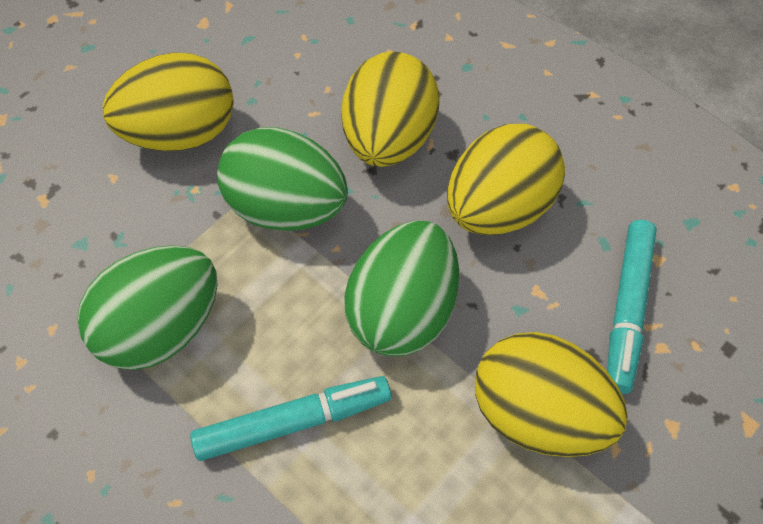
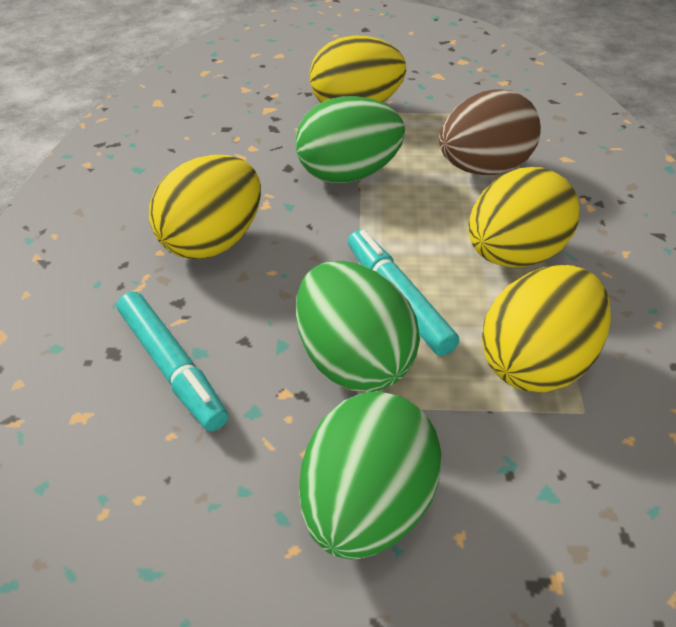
brown egg: none = 0 -> [439,89,541,175] = 1

